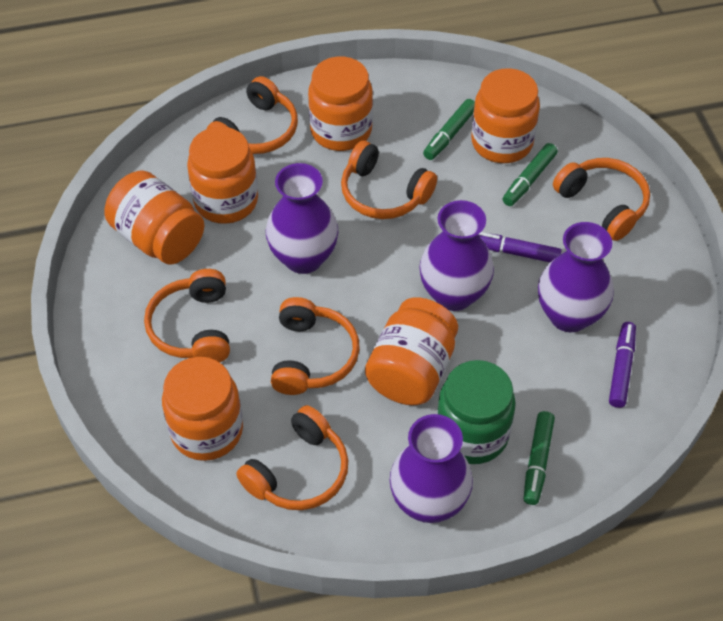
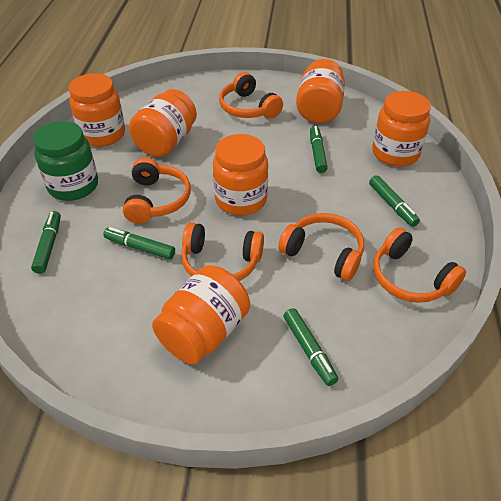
green marker: [423,99,475,160] [503,143,558,206] [524,411,555,505] = 3 -> [31,211,61,274] [103,227,175,260] [283,308,338,386] [310,126,328,173] [369,175,420,227] = 5
orange headphones: [144,269,230,363] [207,76,298,154] [236,405,348,510] [271,297,360,395] [341,140,437,219] [553,158,650,241] = 6 -> [123,158,191,224] [181,222,264,281] [219,72,283,118] [278,213,364,281] [373,227,466,303] = 5
purple marker: [478,232,562,262] [609,322,636,408] = 2 -> none = 0
purple vase: [266,163,339,274] [390,414,473,523] [419,200,494,311] [538,222,614,332] = 4 -> none = 0

